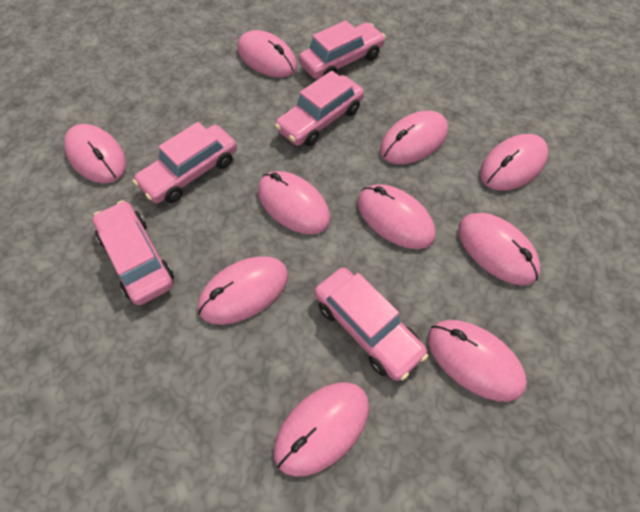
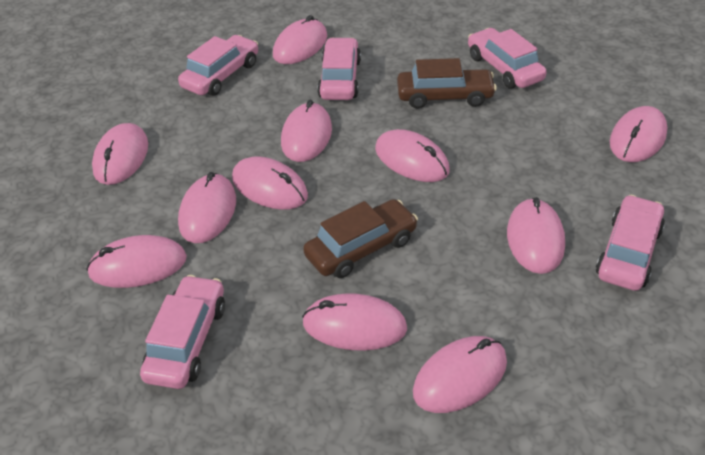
brown car: none = 0 -> [303,199,418,278] [397,58,497,109] = 2
pink mouse: [64,124,126,183] [198,256,288,325] [237,30,297,78] [258,171,330,235] [274,382,369,477] [358,184,435,249] [380,111,448,164] [428,320,527,402] [458,213,541,286] [480,134,548,191] = 10 -> [86,235,187,288] [92,123,148,185] [178,172,236,243] [232,156,308,210] [273,15,327,64] [281,100,332,162] [302,293,407,351] [375,129,450,182] [413,336,507,413] [507,197,565,274] [610,106,668,162] = 11

